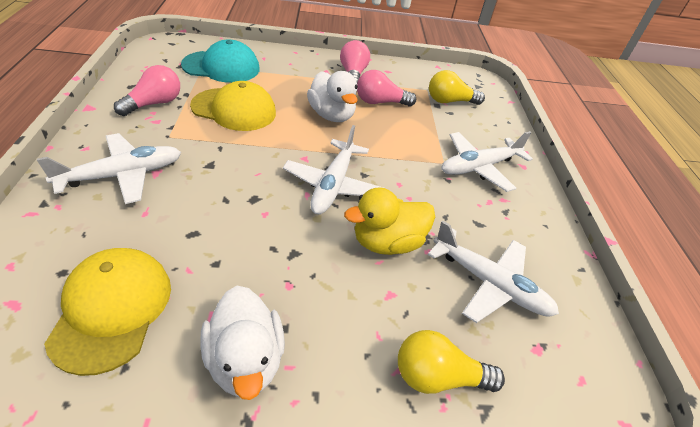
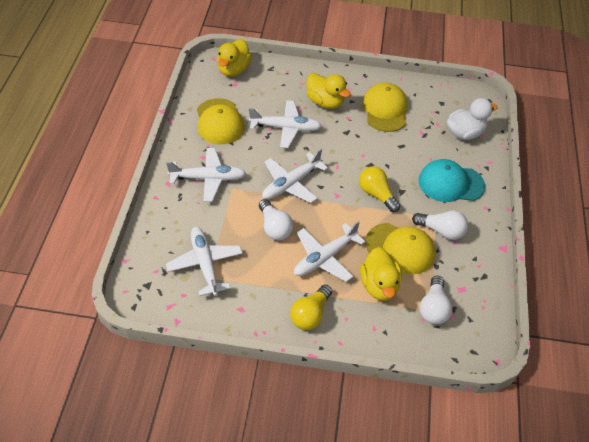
pink light bulb: [114,65,180,116] [340,40,370,82] [357,70,416,107] = 3 -> none = 0
white duck: [200,286,285,400] [307,71,358,122] = 2 -> [447,98,498,140] = 1
white light bulb: none = 0 -> [259,199,293,240] [412,210,468,240] [420,276,452,325] = 3
white plane: [37,133,181,204] [283,125,383,214] [428,220,559,323] [442,131,533,192] = 4 -> [166,148,246,202] [166,227,243,296] [249,100,322,148] [262,149,328,203] [294,221,365,282] = 5
yellow cap: [44,248,171,376] [190,81,276,131] = 2 -> [197,98,245,144] [363,83,408,132] [366,223,435,275] = 3
yellow duck: [344,187,435,255] = 1 -> [217,39,252,77] [307,73,351,109] [360,247,402,301] = 3

